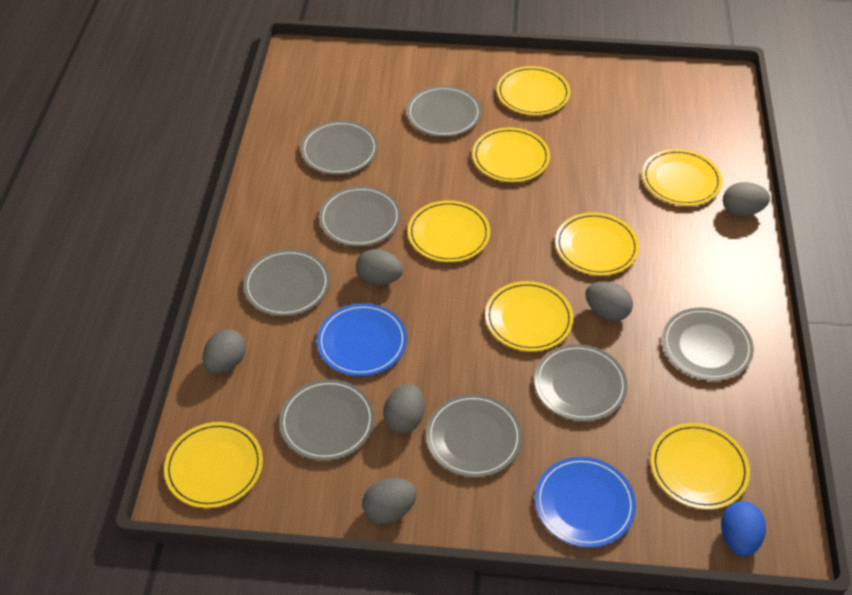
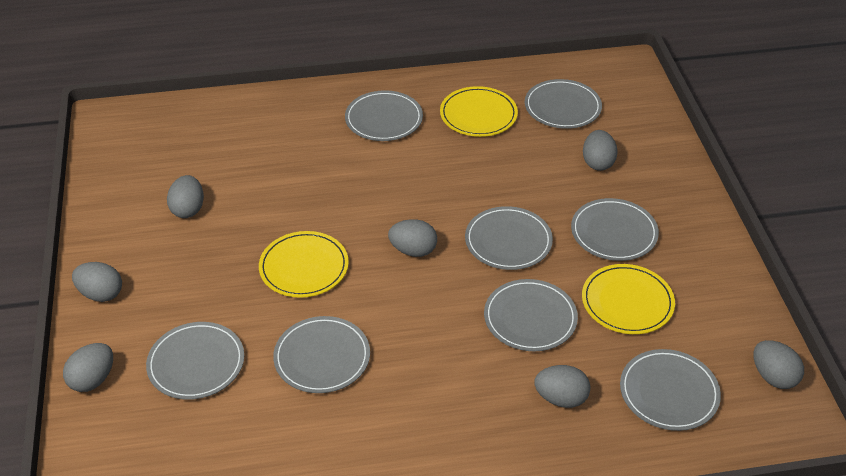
blue egg: [721,501,766,556] = 1 -> none = 0
blue plate: [317,303,407,376] [535,457,636,548] = 2 -> none = 0
grey egg: [202,329,246,373] [356,249,403,285] [362,478,417,524] [383,384,424,434] [585,281,633,321] [723,182,770,216] = 6 -> [63,343,113,392] [72,262,122,302] [167,175,204,218] [388,219,437,257] [534,365,591,408] [583,130,618,171] [753,340,804,389] = 7
yellow plate: [164,422,263,508] [408,200,490,262] [472,127,550,182] [485,281,574,352] [497,66,570,115] [555,212,639,276] [642,149,722,206] [651,423,750,510] = 8 -> [259,231,349,298] [440,86,518,137] [582,264,675,334] = 3

